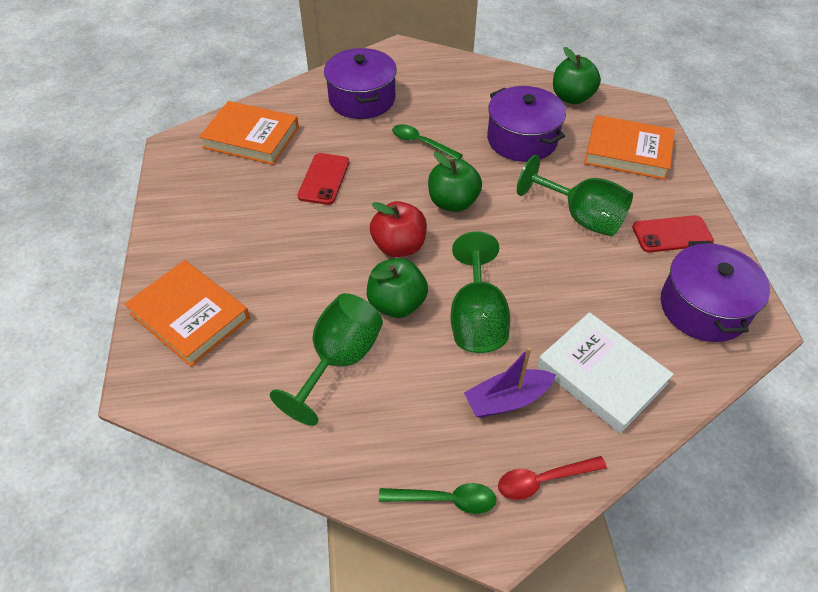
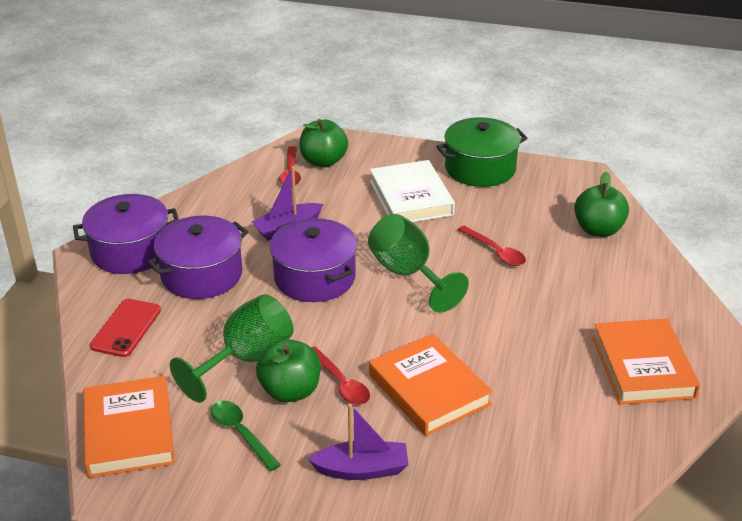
green goblet: [270,293,383,426] [451,231,510,353] [517,155,633,237] = 3 -> [170,294,294,403] [368,214,469,313] = 2
green pot: none = 0 -> [436,117,528,187] = 1
green spoon: [379,483,496,514] [392,124,463,159] = 2 -> [211,401,281,471] = 1
purple boat: [464,347,556,418] = 1 -> [252,166,323,241] [308,404,409,480] = 2
red apple: [370,201,427,257] = 1 -> none = 0
red phone: [297,153,349,205] [632,215,714,252] = 2 -> [90,299,161,357] = 1
red spoon: [498,456,607,500] = 1 -> [279,146,301,186] [311,347,370,405] [458,226,526,266] = 3

